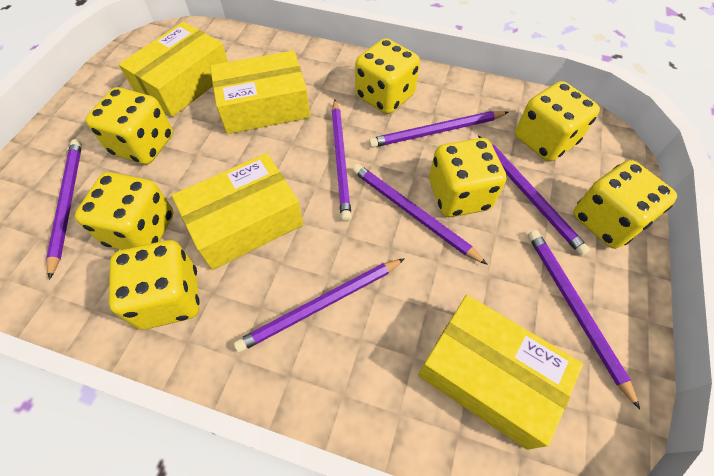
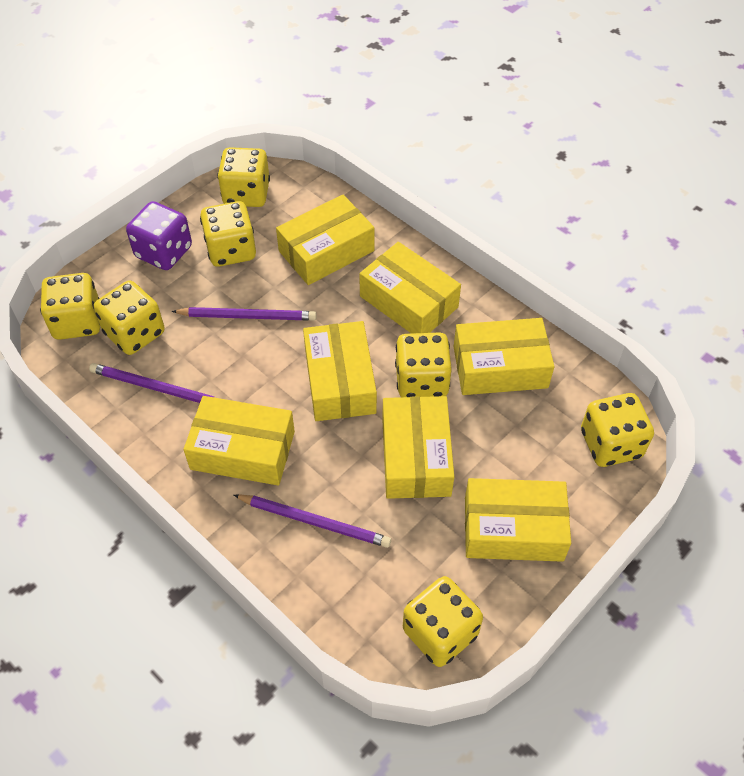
purple dice: none = 0 -> [126,201,192,270] = 1
purple pencil: [46,139,82,280] [234,258,405,353] [332,100,352,222] [352,164,488,265] [369,111,509,148] [478,135,590,256] [528,230,640,410] = 7 -> [89,363,216,403] [171,307,317,321] [234,494,391,548] = 3
yellow box: [119,22,228,117] [172,153,303,270] [210,51,310,134] [418,295,583,450] = 4 -> [183,396,295,485] [276,195,374,285] [303,321,377,421] [359,242,461,333] [382,396,454,499] [454,318,554,395] [465,478,571,562] = 7

